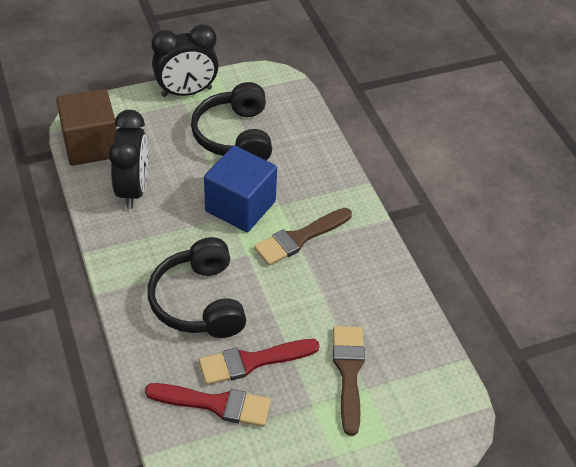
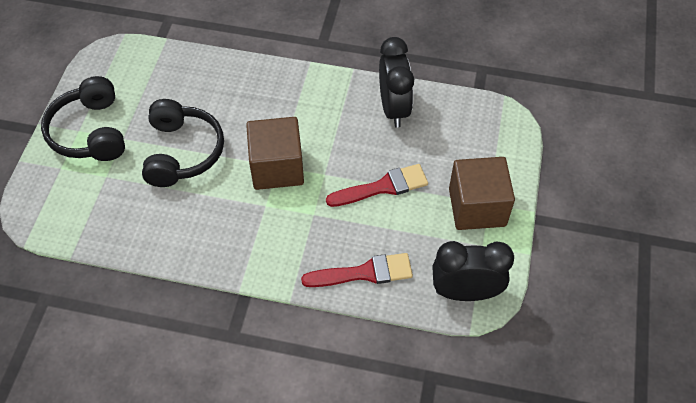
blue cube: [204,145,277,232] = 1 -> none = 0
brown brush: [254,208,352,266] [333,326,365,436] = 2 -> none = 0
brown cube: [56,89,117,166] = 1 -> [246,117,304,190] [449,157,515,230] = 2

